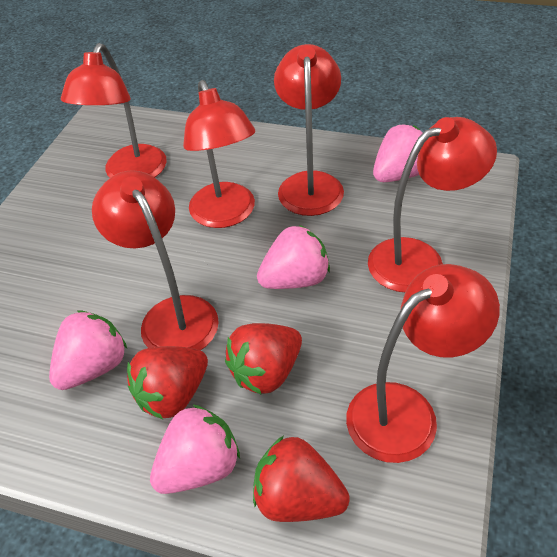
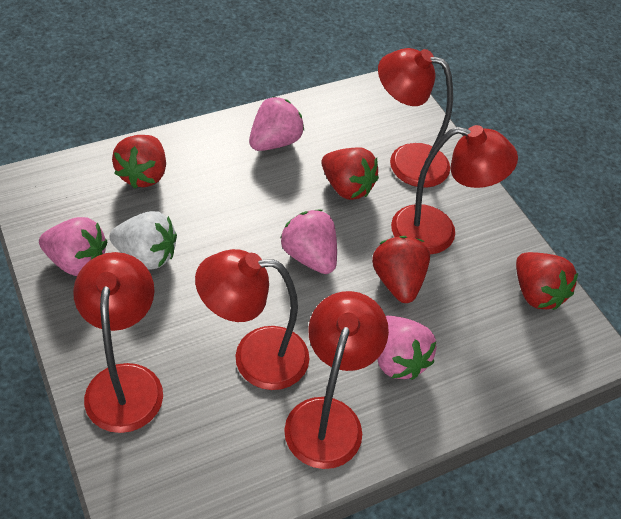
red lamp: [61,43,167,178] [92,170,219,350] [183,80,255,228] [274,44,344,216] [346,264,500,463] [368,117,497,292] = 6 -> [73,252,163,433] [195,249,310,390] [284,291,389,469] [378,48,453,188] [391,125,518,255] = 5
red strawberry: [127,346,208,419] [225,323,302,395] [253,436,350,522] = 3 -> [112,135,166,188] [322,147,379,200] [372,236,430,303] [516,252,578,310] = 4
white strawberry: none = 0 -> [110,211,177,270] = 1

